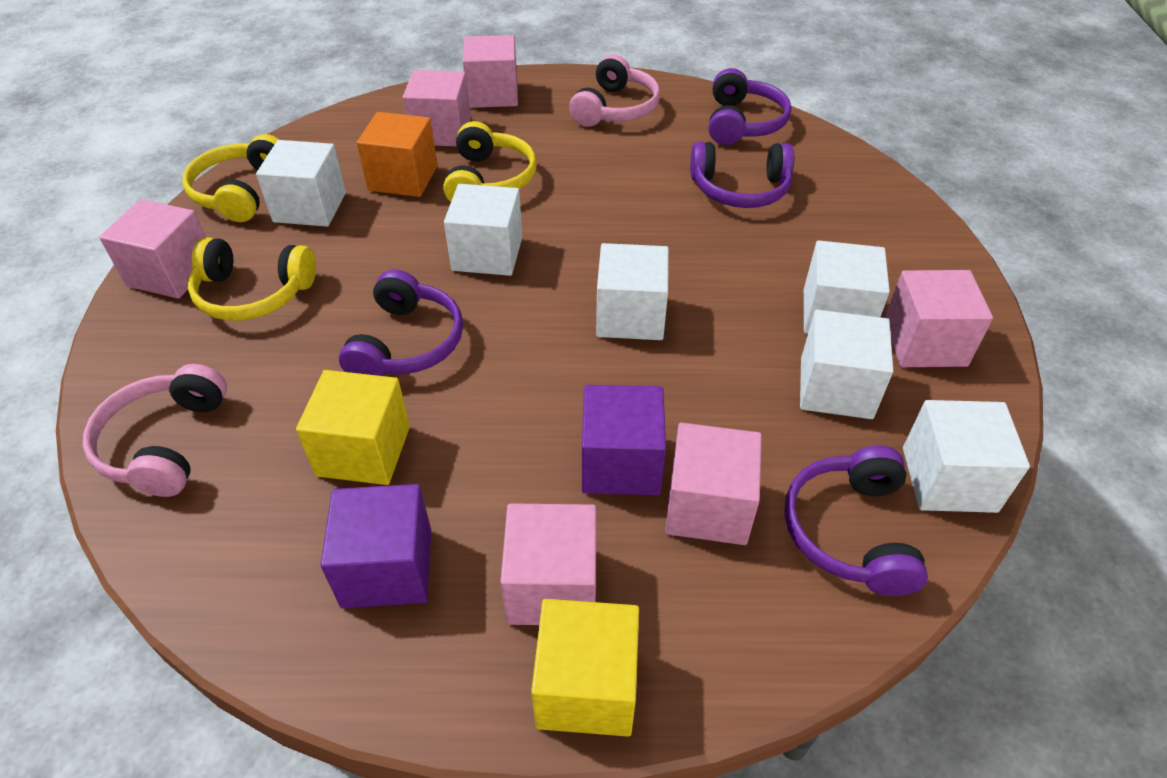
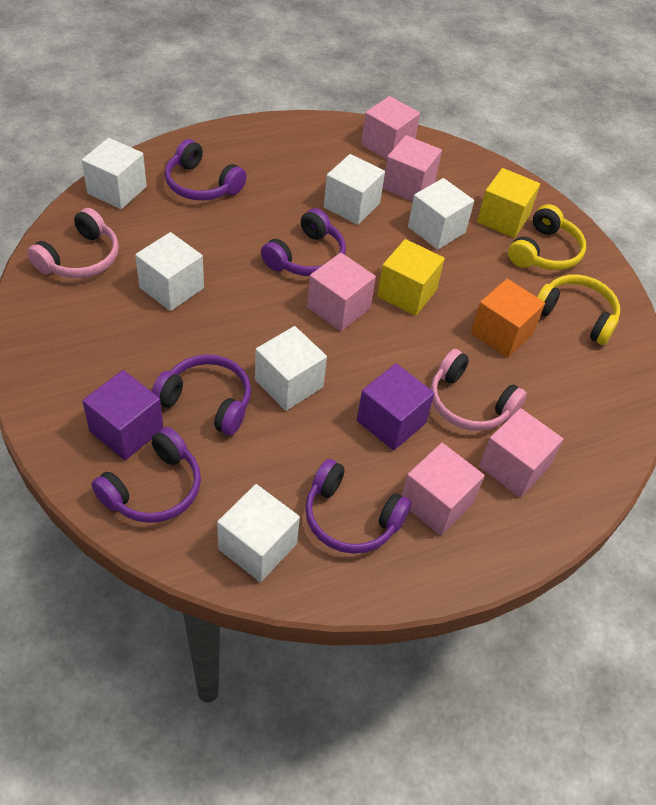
pink cube: [99,199,206,299] [403,70,471,147] [463,35,518,108] [500,503,596,625] [665,423,762,545] [884,270,993,367] = 6 -> [307,253,376,331] [361,96,420,160] [382,135,442,202] [402,443,485,536] [479,408,563,498] = 5
purple headphones: [339,269,463,376] [690,142,794,208] [709,68,792,145] [784,445,928,596] = 4 -> [91,427,201,523] [152,354,251,435] [165,139,247,201] [261,208,346,276] [305,459,412,554] = 5
yellow headphones: [182,134,280,222] [188,237,316,321] [443,121,537,202] = 3 -> [508,204,586,270] [537,275,620,345] = 2

